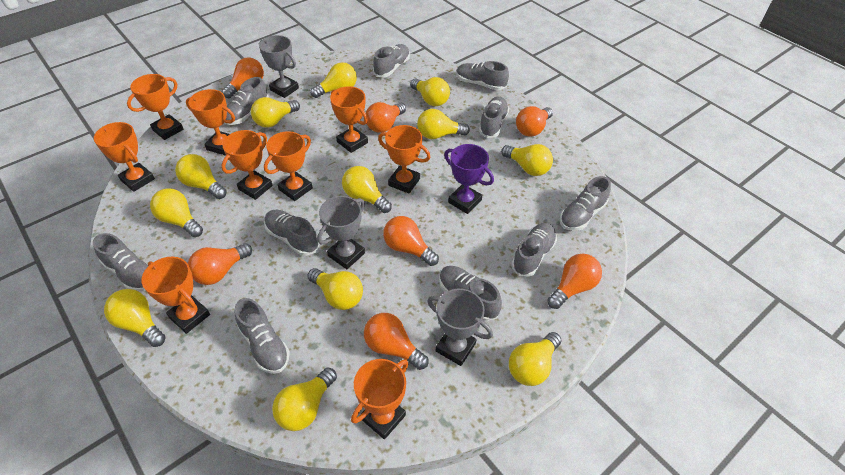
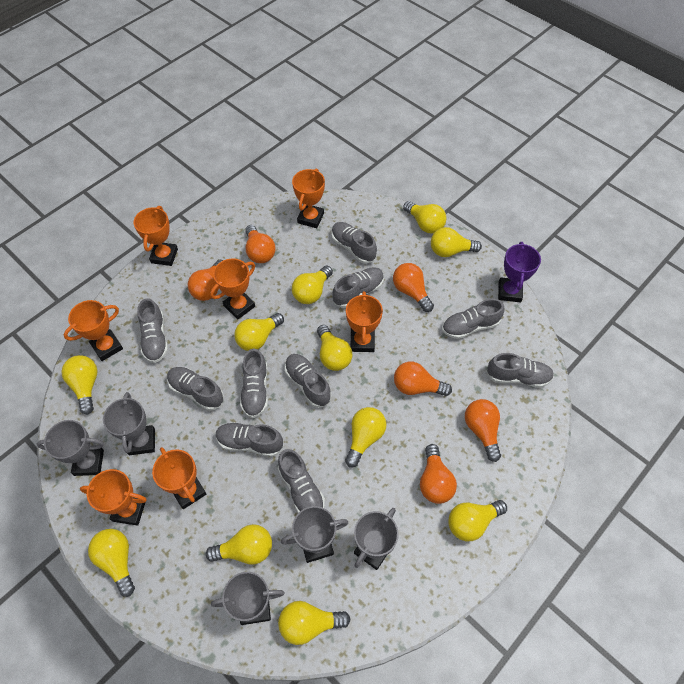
grey trophy: [259,35,299,98] [317,196,365,269] [427,289,493,366] = 3 -> [37,420,104,476] [103,392,155,455] [211,572,285,625] [281,506,348,563] [354,508,399,570] = 5
orange light bulb: [188,243,252,285] [222,57,264,98] [364,313,429,370] [366,102,406,133] [383,216,439,266] [516,106,553,137] [547,253,602,309] = 7 -> [188,260,223,301] [245,225,275,263] [393,263,434,312] [394,362,452,396] [420,444,457,504] [465,399,501,462] = 6
orange trophy: [94,122,155,192] [127,74,184,140] [141,257,210,334] [186,89,235,156] [221,130,273,200] [264,131,313,201] [330,86,368,153] [351,359,408,439] [378,125,431,194] = 9 -> [64,300,123,361] [80,469,147,526] [134,206,178,266] [152,447,206,509] [210,259,255,320] [292,169,325,228] [346,291,383,352] = 7
yellow light bulb: [104,289,165,347] [150,188,203,237] [175,154,227,199] [251,97,300,128] [272,367,337,431] [307,268,363,310] [310,62,357,98] [342,166,392,213] [410,77,450,106] [417,109,470,139] [501,144,553,176] [509,332,562,386] = 12 -> [61,355,98,414] [88,529,135,597] [206,524,272,565] [235,313,284,351] [278,601,350,645] [292,266,333,304] [317,325,352,371] [345,407,386,468] [403,201,446,234] [431,227,482,257] [448,500,507,541] = 11

